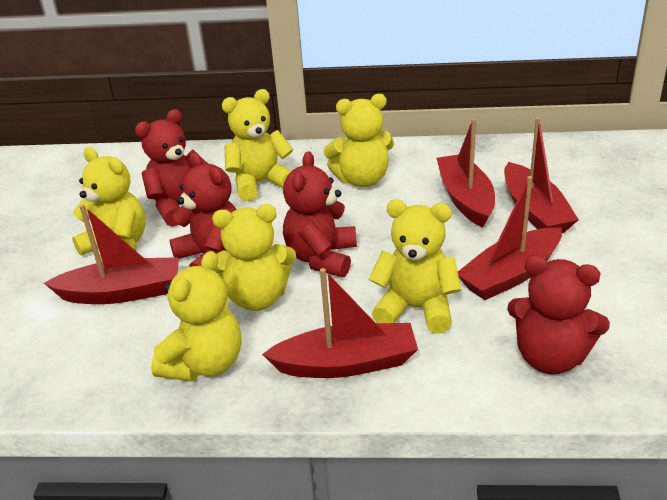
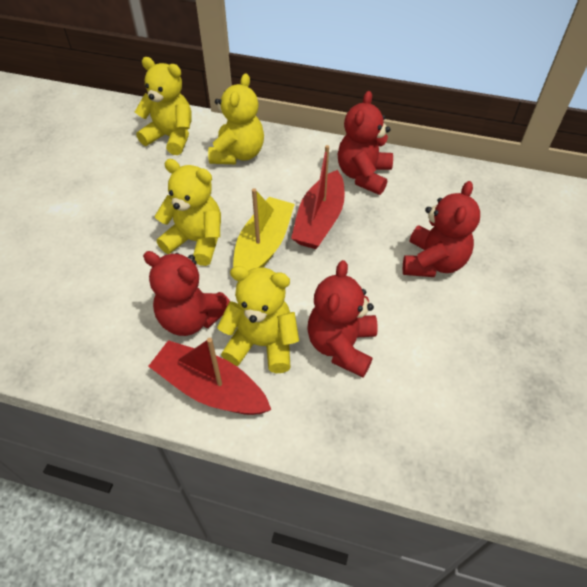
red boat: [44,204,179,304] [262,268,418,378] [436,119,495,227] [458,176,562,300] [504,117,579,233] = 5 -> [148,338,271,415] [291,145,345,249] = 2
yellow boat: none = 0 -> [233,188,295,270] = 1
yellow teddy bear: [72,147,145,262] [151,251,241,381] [212,204,296,311] [222,89,293,201] [324,94,394,187] [369,200,461,334] = 6 -> [135,57,191,155] [155,159,221,266] [208,73,264,164] [217,266,299,373] = 4

